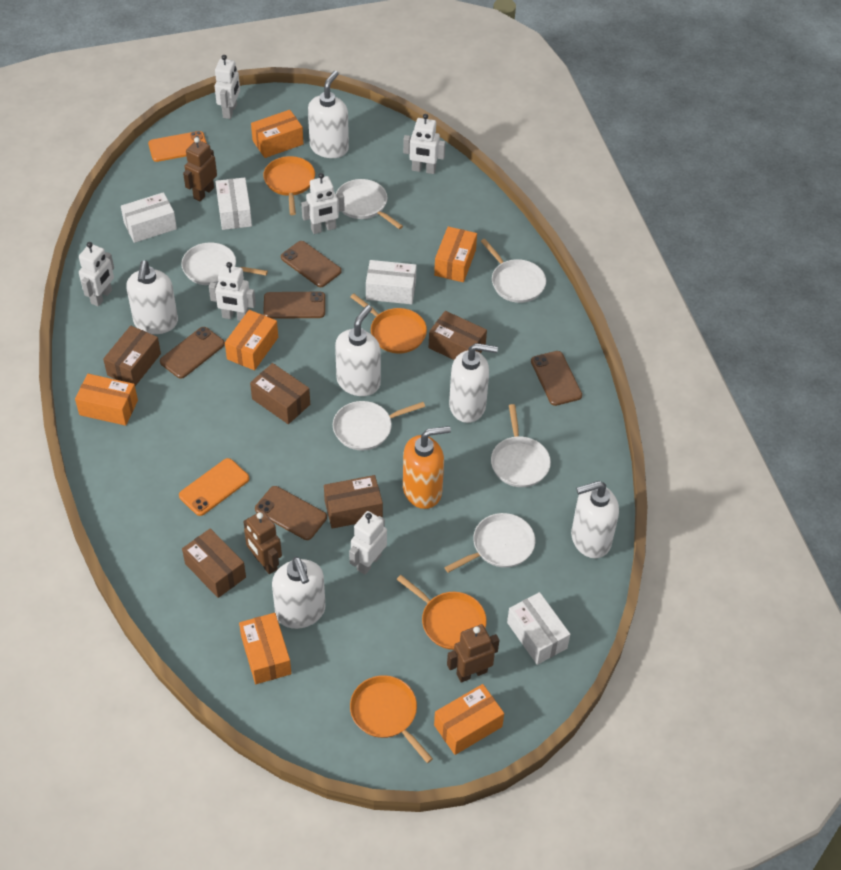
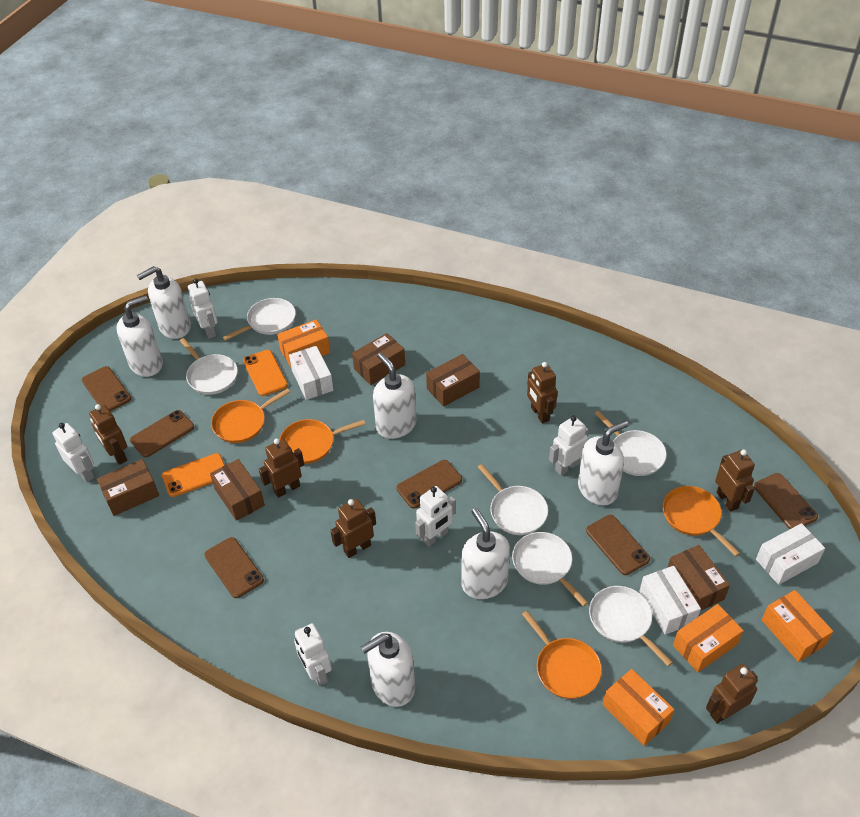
brown phone: [160,327,225,379] [255,486,327,540] [263,292,325,319] [281,241,342,287] [531,351,582,406] = 5 -> [82,366,131,411] [130,410,194,457] [205,537,264,598] [396,460,462,509] [586,515,650,575] [754,473,818,529] = 6
brown robot: [183,137,217,202] [243,511,282,574] [447,624,499,683] = 3 -> [89,404,127,465] [259,438,304,498] [330,499,376,558] [527,362,558,424] [706,664,758,724] [715,450,755,512] = 6
orange box: [75,374,138,426] [225,310,278,370] [239,613,291,684] [251,110,304,158] [434,226,477,282] [434,684,504,755] = 6 -> [277,319,330,367] [603,669,674,746] [673,604,744,672] [762,590,833,662] = 4
orange soap dispenser: [403,426,451,509] = 1 -> none = 0
white box: [121,192,177,243] [215,178,252,230] [366,260,417,304] [507,592,570,665] = 4 -> [289,346,334,400] [639,566,701,635] [756,523,825,585] = 3
white robot: [79,242,114,307] [209,262,256,321] [215,55,240,119] [301,173,345,234] [349,511,387,575] [403,114,446,174] = 6 -> [53,423,94,482] [188,278,218,338] [294,623,332,686] [415,486,456,547] [549,416,589,476] = 5

